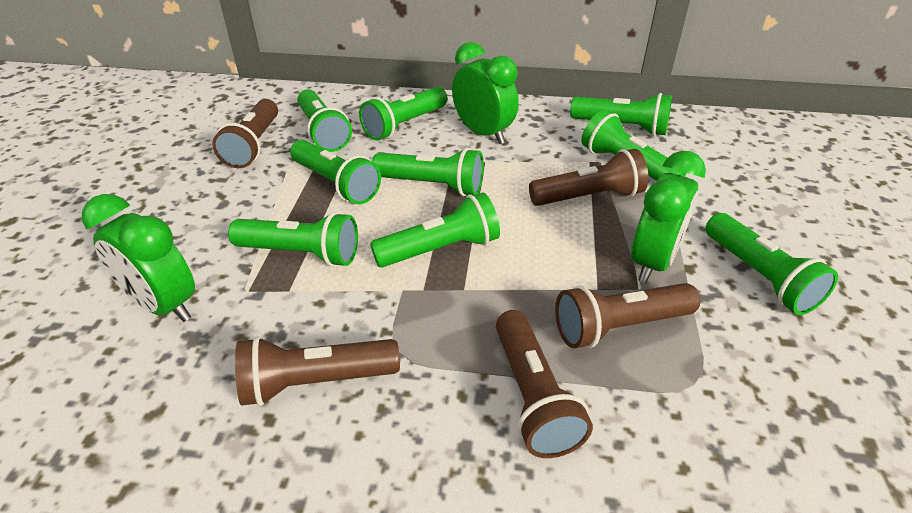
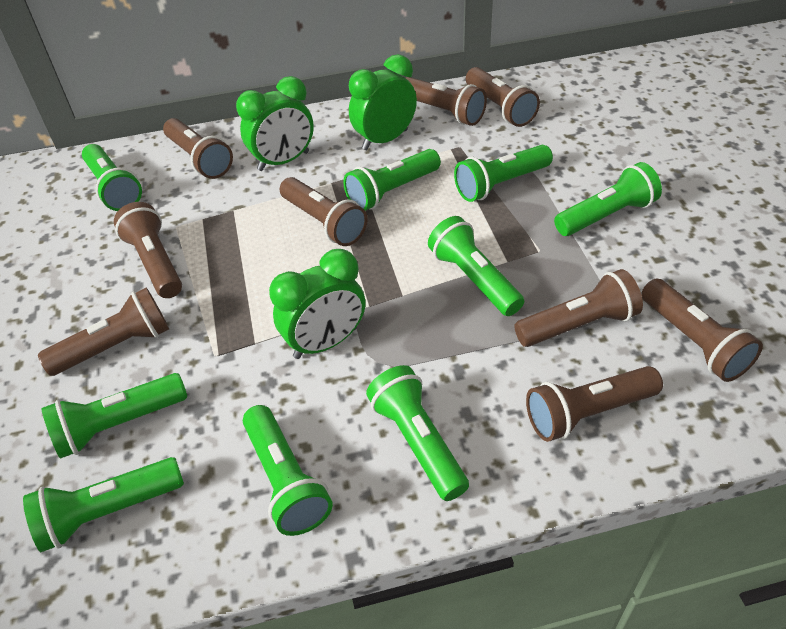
brown flashlight: [212,99,278,168] [235,336,400,406] [496,310,593,458] [529,149,648,206] [555,283,700,348] = 5 -> [38,287,169,376] [114,202,182,298] [163,118,233,179] [280,177,368,246] [406,77,487,126] [466,67,540,127] [514,269,643,347] [526,366,663,442] [641,278,763,382] = 9

